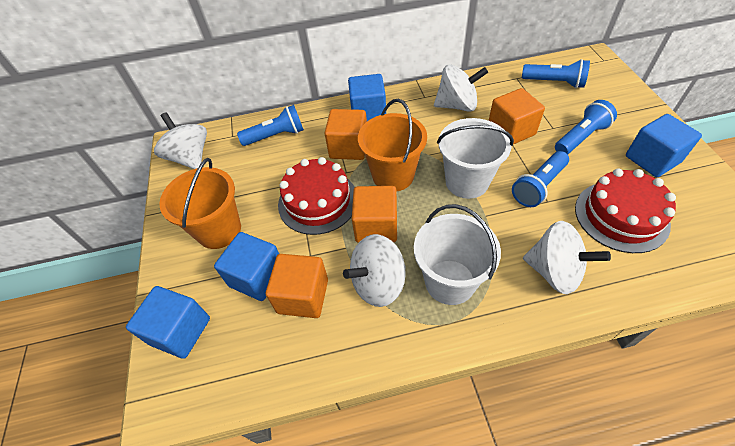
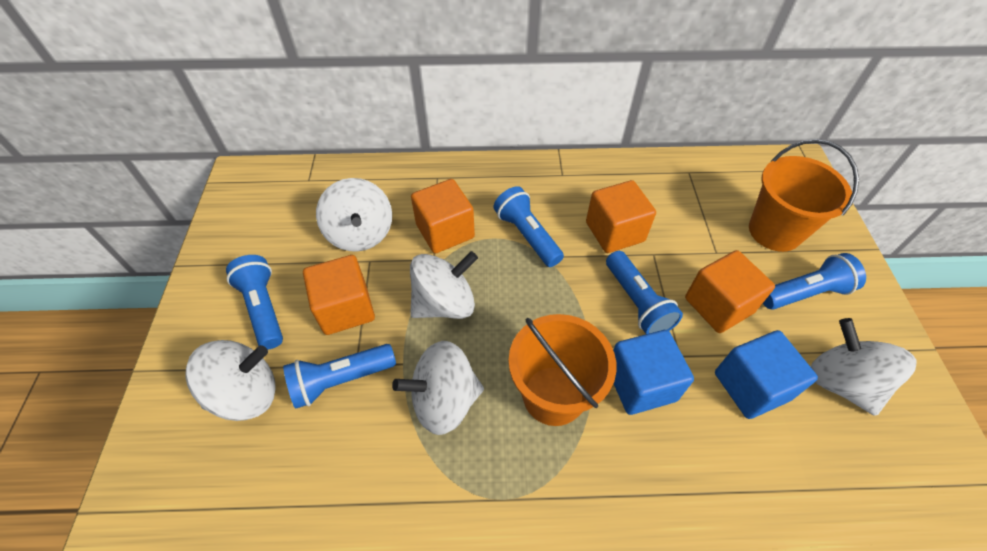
blue cube: [126,286,210,359] [214,232,279,301] [348,74,386,121] [626,114,702,177] = 4 -> [613,330,694,415] [715,330,818,419] = 2
blue flashlight: [237,105,304,146] [512,151,569,207] [522,59,590,88] [555,100,617,154] = 4 -> [226,255,283,349] [283,344,396,409] [493,186,564,267] [606,251,683,334] [763,253,866,310] = 5
red cake: [278,157,355,235] [575,168,676,253] = 2 -> none = 0
white bucket: [414,204,501,305] [437,118,514,199] = 2 -> none = 0
white spinning top: [154,112,207,169] [343,234,406,307] [434,64,488,112] [523,221,611,294] = 4 -> [185,340,276,421] [316,178,392,252] [392,341,484,435] [410,251,478,319] [811,318,916,416] = 5

